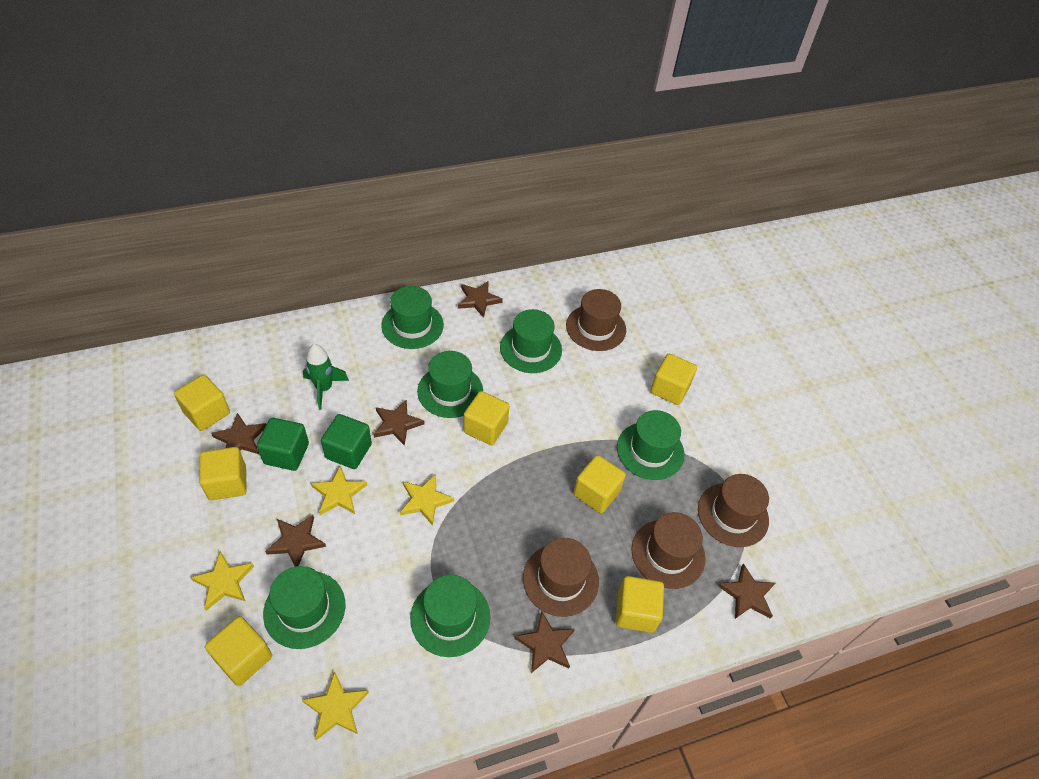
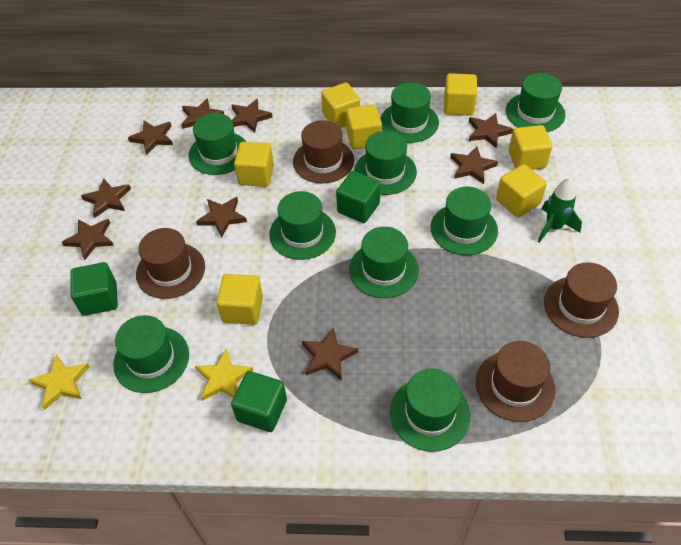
brown star: [211,413,267,454] [265,515,326,566] [374,399,425,446] [458,281,503,318] [514,611,575,673] [718,563,775,619] = 6 -> [62,219,114,260] [81,178,131,218] [128,121,173,155] [181,98,224,129] [196,197,247,237] [231,99,273,133] [302,327,358,380] [450,146,498,184] [469,113,513,148] = 9
green cube: [257,418,309,471] [321,414,372,469] = 2 -> [70,262,118,316] [231,371,287,432] [336,171,380,223] = 3
green hat: [263,566,345,649] [381,286,444,349] [410,575,490,657] [417,351,483,418] [500,309,562,373] [617,410,685,480] = 6 -> [113,315,189,393] [189,113,246,175] [269,191,336,260] [349,227,419,298] [354,131,417,195] [380,82,439,143] [390,369,470,452] [430,187,498,255] [506,73,566,132] = 9
yellow star: [190,551,254,611] [302,671,369,740] [311,466,367,515] [400,474,454,526] = 4 -> [29,354,89,410] [195,349,254,401] = 2

